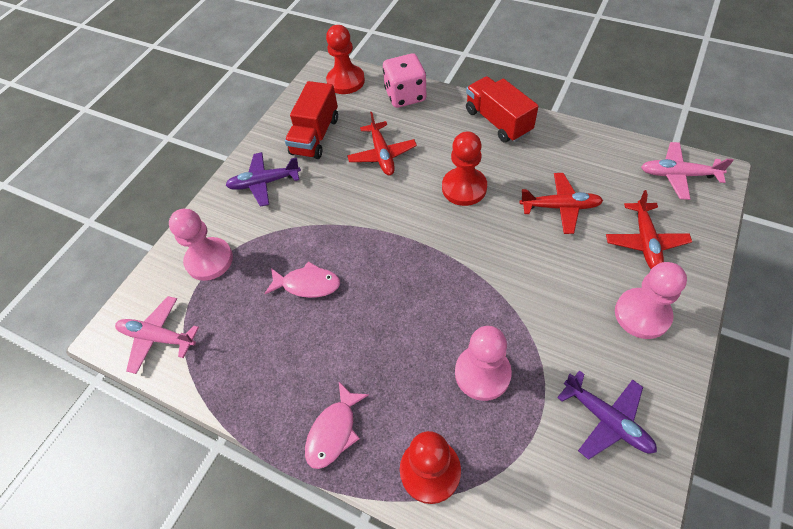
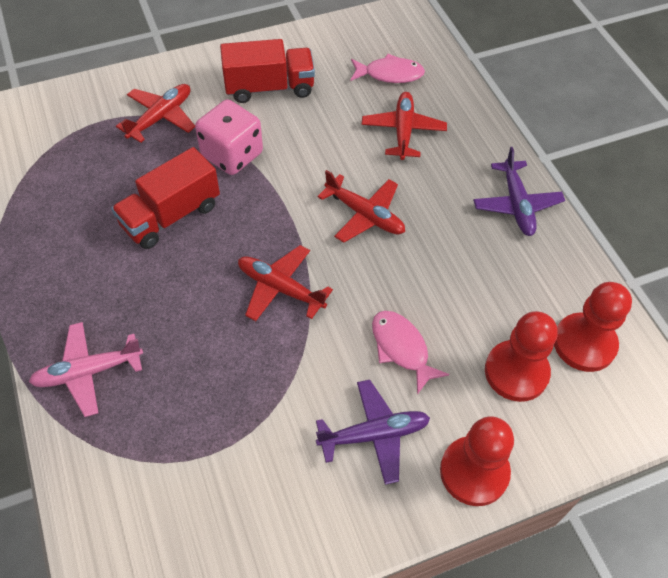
pink pawn: [169,209,233,281] [455,326,512,401] [615,262,687,339] = 3 -> none = 0
pink plane: [115,296,199,374] [641,142,734,200] = 2 -> [29,322,143,417] = 1
red plane: [347,112,417,175] [520,173,603,234] [606,190,692,269] = 3 -> [116,84,195,143] [238,245,333,321] [317,170,405,243] [362,92,447,160] = 4

